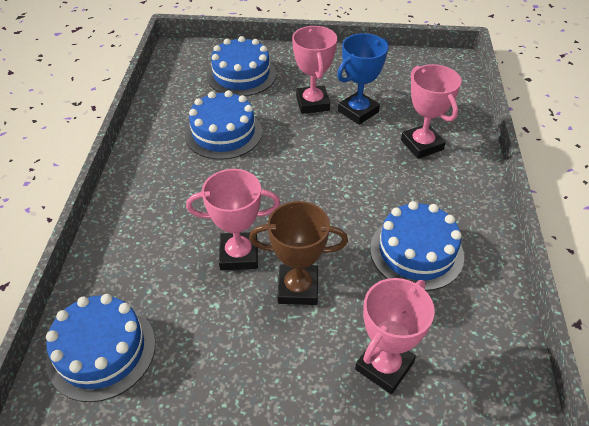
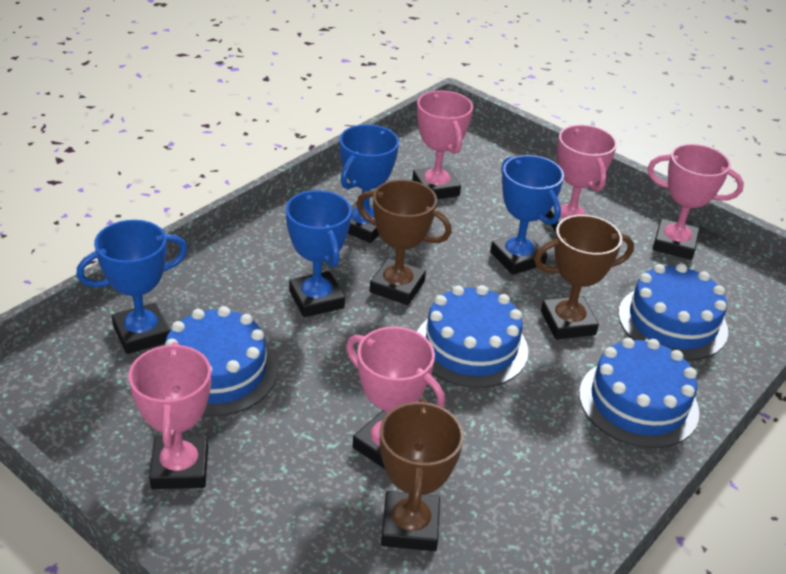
blue trophy: [337,33,389,125] = 1 -> [76,220,188,354] [286,190,352,317] [340,124,399,243] [490,155,564,275] = 4
brown trophy: [249,201,348,305] = 1 -> [356,180,452,305] [380,398,464,551] [534,215,634,340] = 3
pink trophy: [186,169,280,270] [292,26,337,114] [355,278,435,394] [401,64,461,159] = 4 -> [129,342,211,489] [346,327,445,469] [412,90,473,199] [546,125,617,232] [647,144,744,260] = 5

